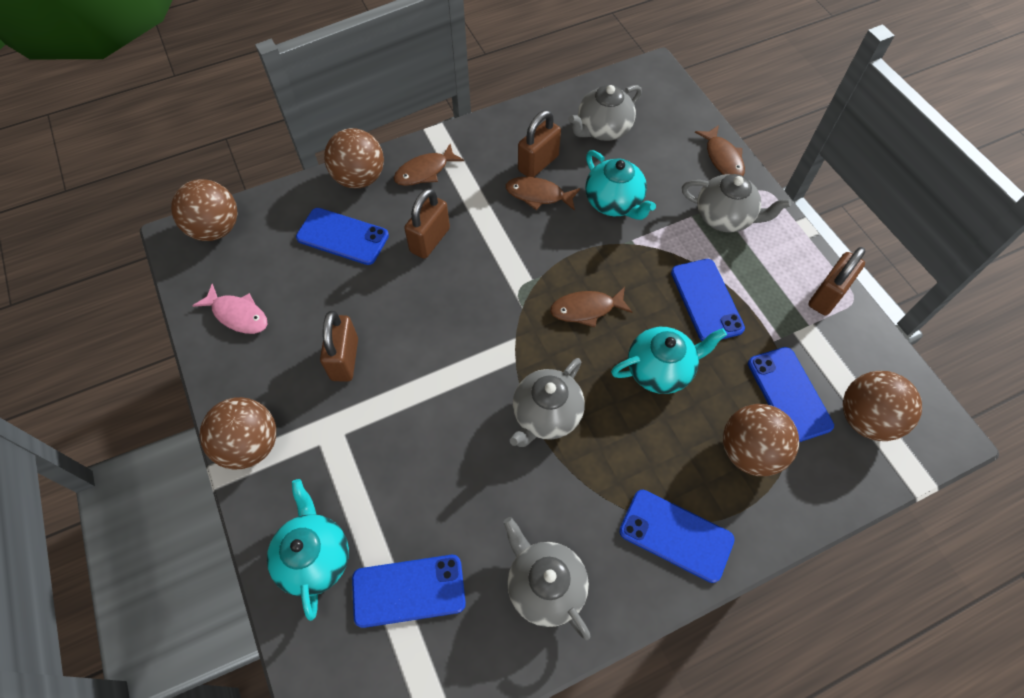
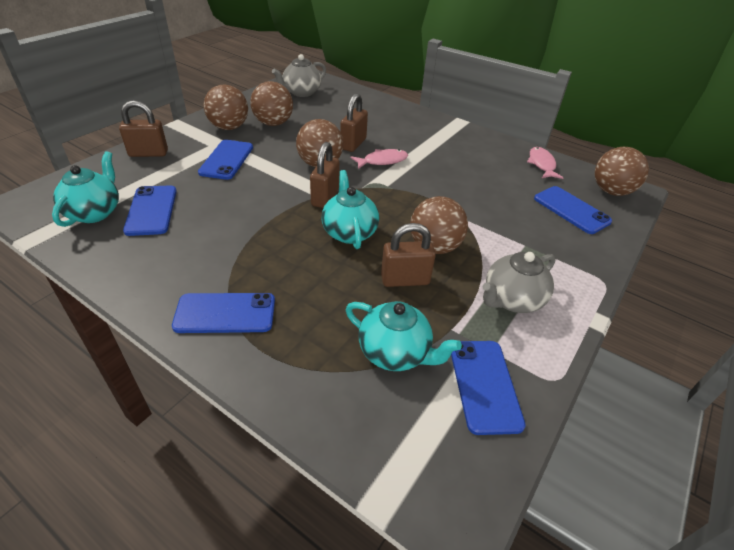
brown fish: [394,144,464,186] [506,177,580,211] [550,287,632,327] [695,125,745,176] = 4 -> none = 0
grey teapot: [503,517,591,640] [510,358,585,447] [568,85,642,141] [682,174,791,232] = 4 -> [272,54,326,97] [483,252,556,313] = 2
pink fish: [192,284,268,334] = 1 -> [351,149,408,169] [527,147,563,179] = 2

